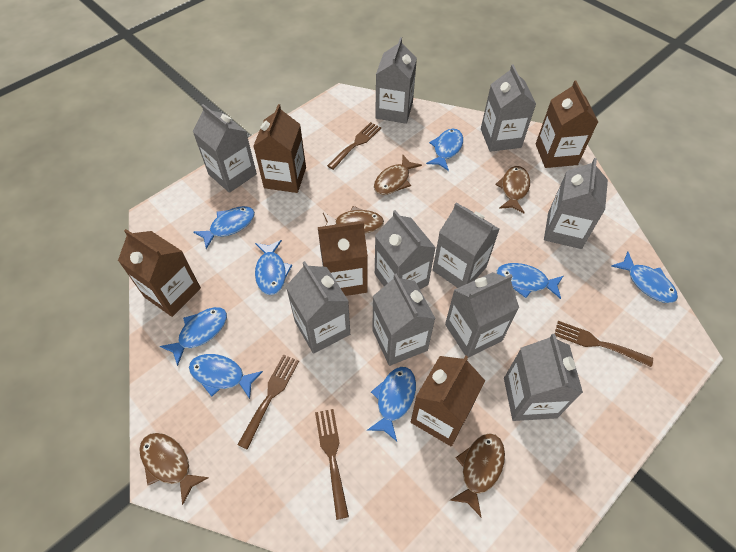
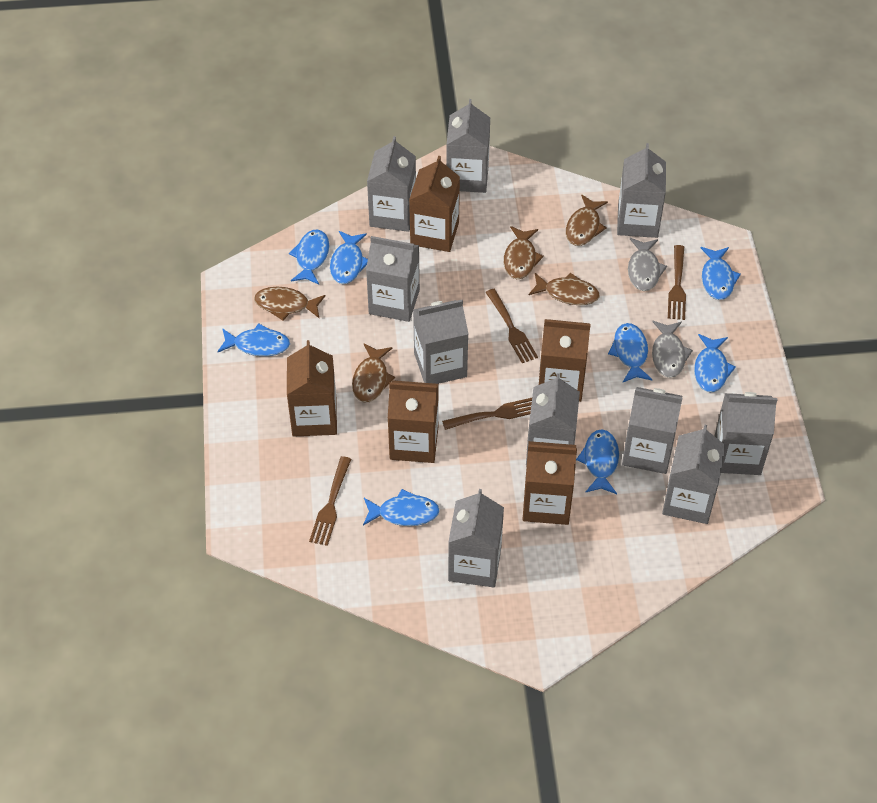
grey fish: none = 0 -> [628,238,667,291] [652,321,693,378] = 2

